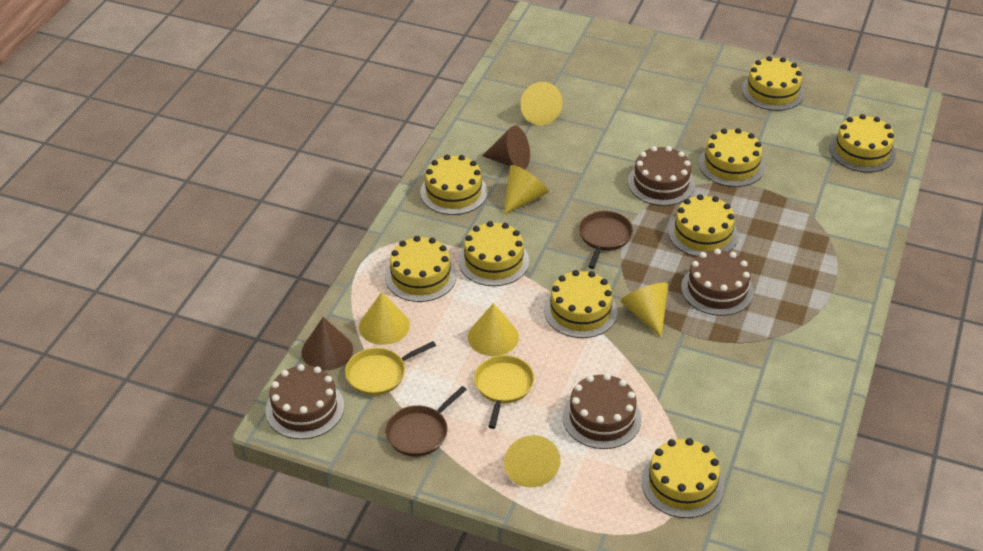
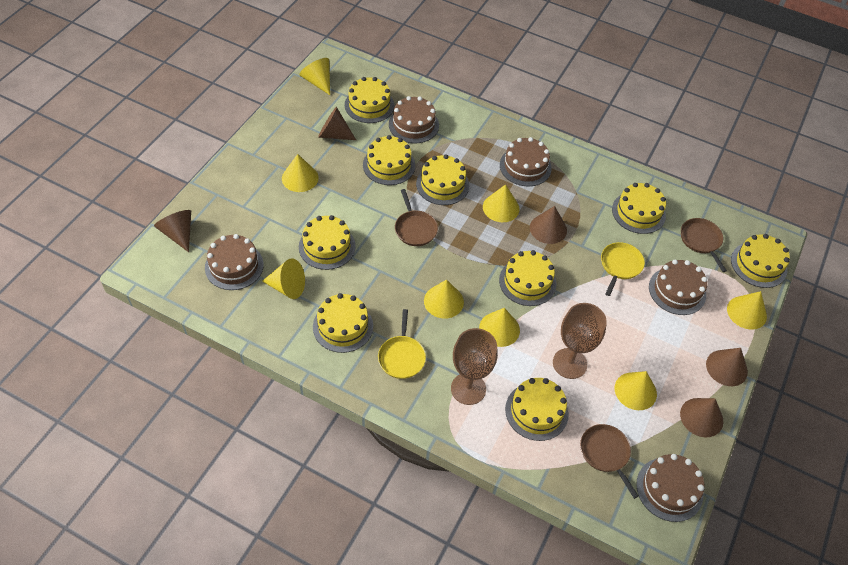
brown cake: [266,364,344,439] [562,374,642,449] [628,146,695,206] [681,248,754,316] = 4 -> [205,234,264,290] [389,96,439,144] [500,137,552,186] [636,454,705,522] [649,260,707,315] = 5
brown cone: [301,317,353,370] [482,126,530,170] = 2 -> [154,210,191,252] [318,107,356,140] [530,206,567,244] [680,398,723,437] [706,348,748,386] = 5
brown goblet: none = 0 -> [451,328,498,405] [553,303,607,379] = 2
brown pan: [385,386,467,457] [579,211,633,269] = 2 -> [395,189,438,246] [580,424,639,499] [681,218,727,272] = 3
yellow cone: [359,292,410,345] [468,303,519,356] [504,165,548,215] [504,435,560,487] [520,82,563,125] [621,283,668,338] = 6 -> [262,259,305,299] [282,154,319,192] [299,58,330,95] [424,279,464,319] [479,308,520,347] [483,184,520,222] [615,371,657,410] [727,291,767,330] = 8

